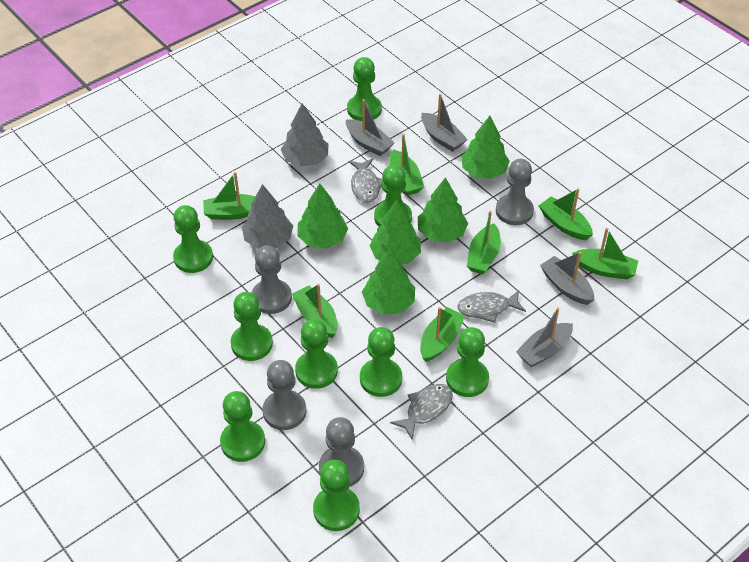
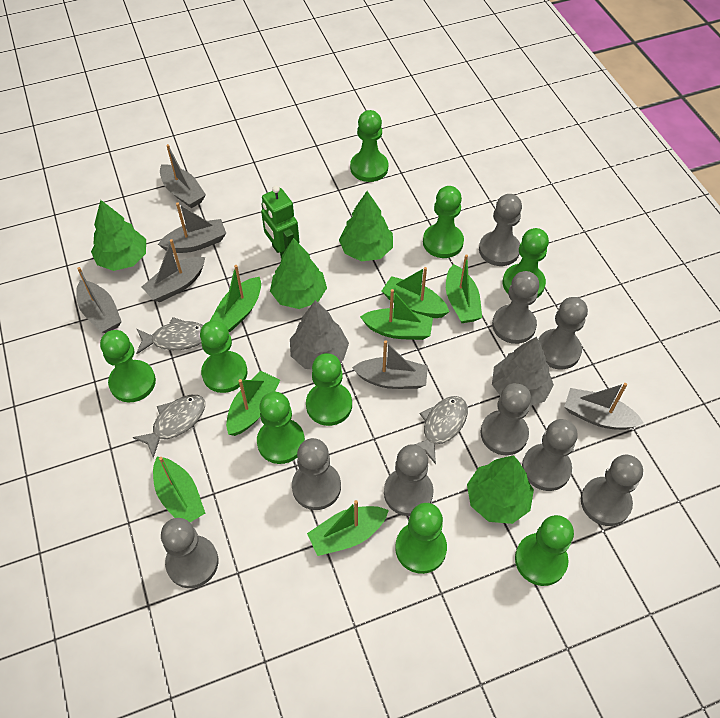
green robot: none = 0 -> [261,186,299,258] = 1
green tree: [297,183,348,248] [362,249,415,314] [369,200,421,264] [418,177,468,242] [461,116,510,179] = 5 -> [91,200,146,271] [270,238,327,309] [339,191,393,262] [467,456,534,524] = 4
grey boat: [346,99,394,156] [421,94,468,152] [516,308,573,367] [540,252,594,305] = 4 -> [76,267,122,333] [142,239,205,302] [158,202,226,253] [160,144,206,208] [352,340,428,389] [564,383,644,430] = 6
grey pawn: [252,245,292,314] [263,360,306,430] [319,417,364,487] [496,159,534,225] = 4 -> [161,518,218,588] [292,438,341,510] [384,444,434,516] [479,194,522,266] [481,383,531,455] [492,271,539,344] [522,419,578,491] [538,297,588,369] [581,455,643,526] = 9

